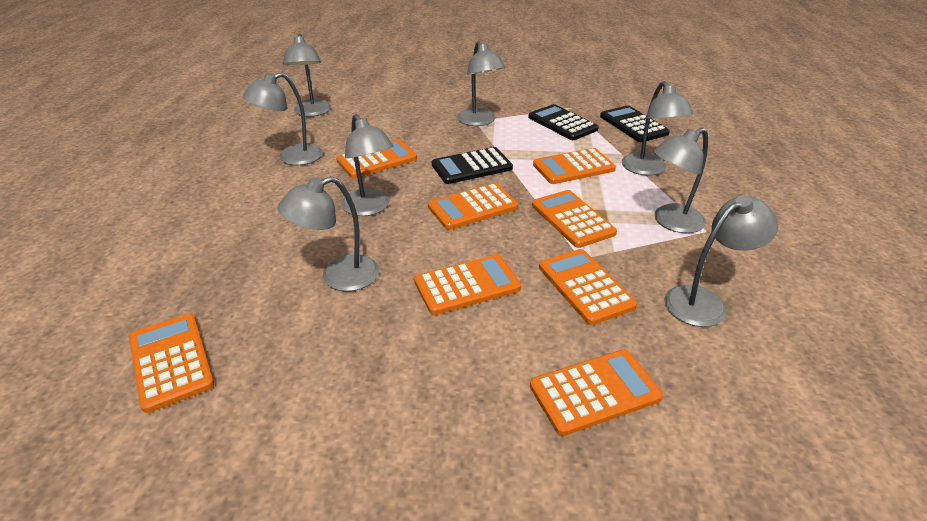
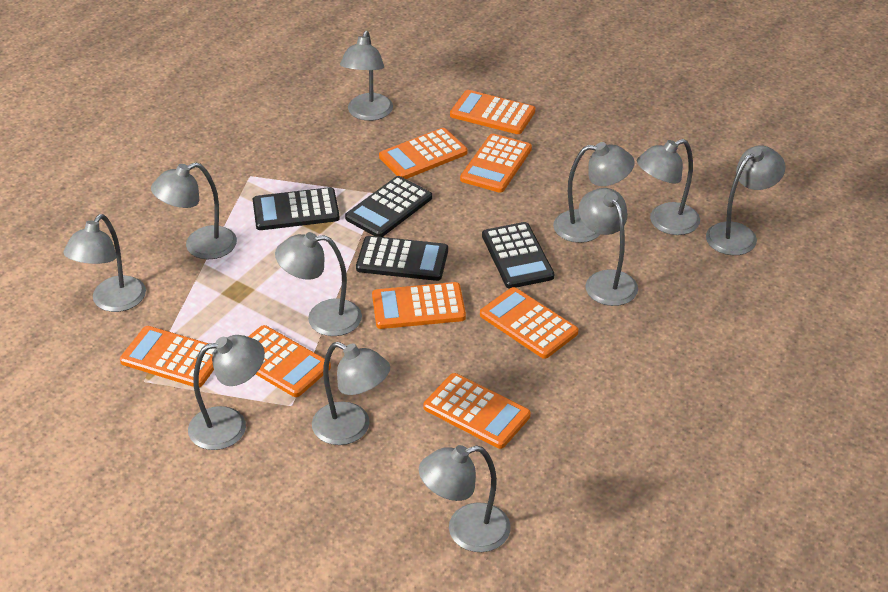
black calculator: [432,147,513,184] [528,104,599,140] [600,106,670,142] = 3 -> [253,187,340,230] [345,176,432,237] [356,236,448,281] [482,222,554,289] = 4
grey lamp: [243,72,322,166] [277,176,379,291] [283,34,331,117] [342,114,393,216] [457,41,505,126] [622,81,693,176] [653,128,708,233] [664,195,778,327] = 8 -> [63,214,146,312] [151,162,237,259] [188,335,265,450] [275,232,362,336] [312,342,390,445] [340,31,393,121] [419,445,511,552] [553,142,635,243] [579,188,638,306] [637,139,700,235] [706,145,785,255] = 11

